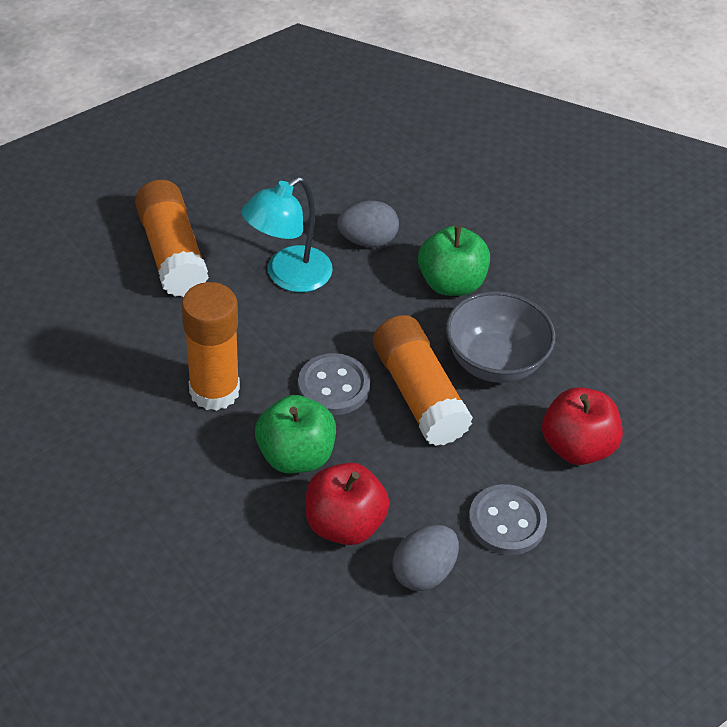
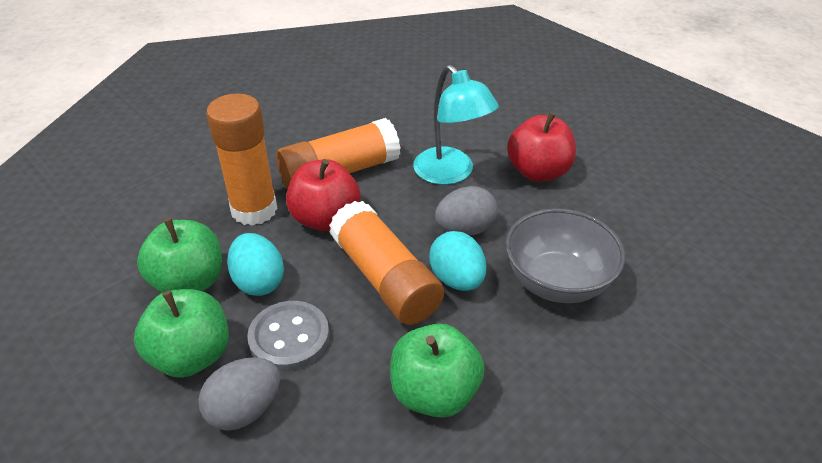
green apple: [255,395,336,474] [418,225,490,296] = 2 -> [134,289,229,378] [137,218,222,293] [390,324,485,418] = 3
grey button: [298,353,370,415] [468,484,547,555] = 2 -> [247,301,330,371] = 1
turquoise egg: none = 0 -> [227,233,284,296] [429,231,486,291] = 2

